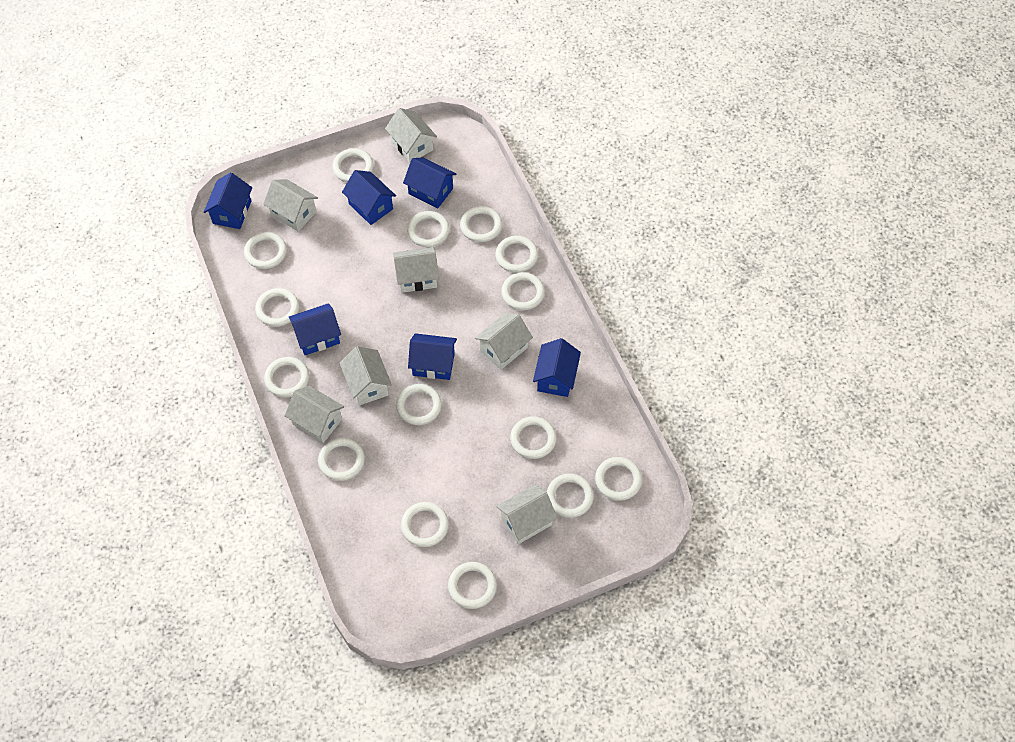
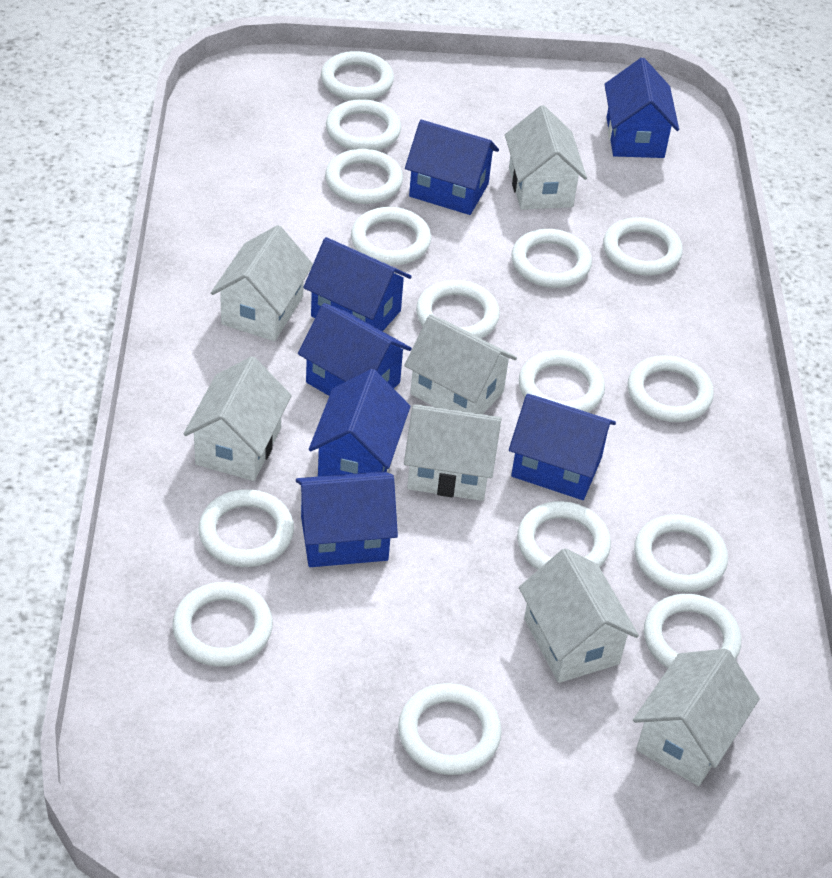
blue house: [204,172,252,229] [289,303,341,355] [342,170,396,225] [403,157,456,208] [408,333,457,380] [533,338,581,397] = 6 -> [296,471,398,567] [298,303,412,396] [303,237,412,331] [309,369,410,477] [405,120,499,215] [509,394,616,500] [604,58,679,158] = 7

